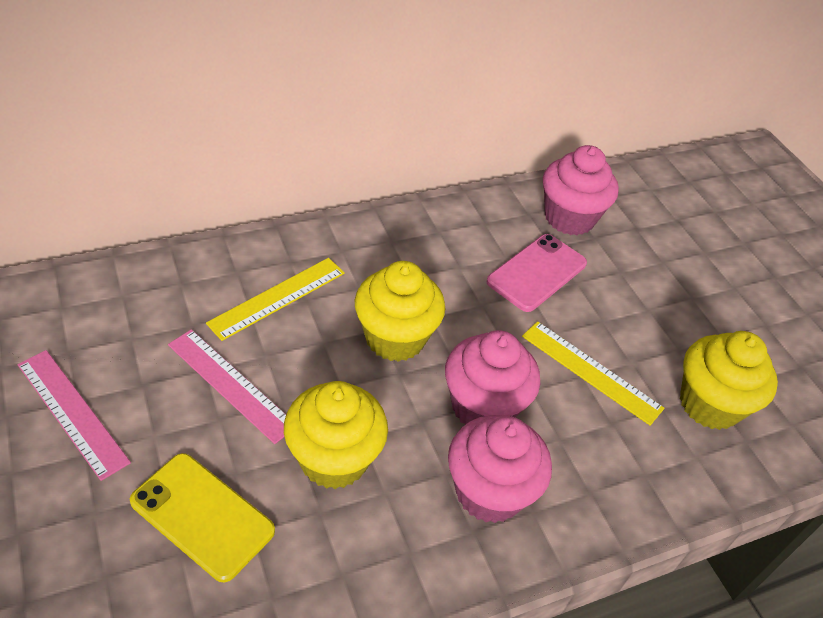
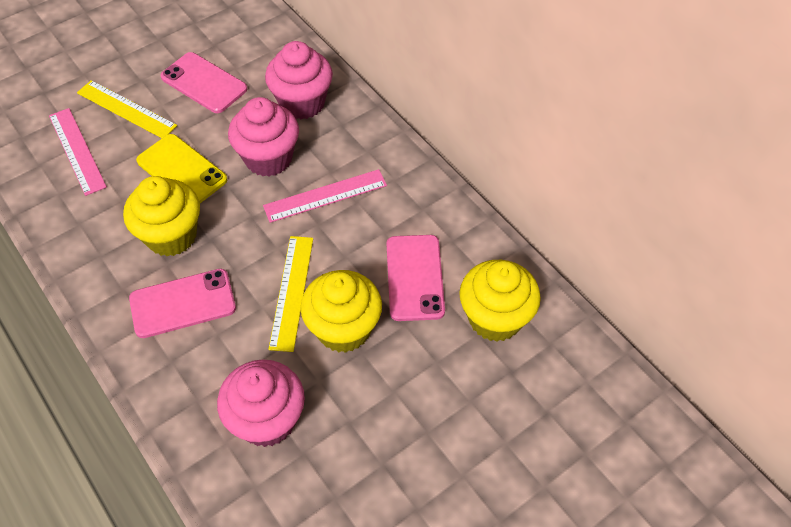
pink phone: [487,234,587,312] = 1 -> [129,269,236,338] [160,52,247,113] [386,235,445,321] = 3

